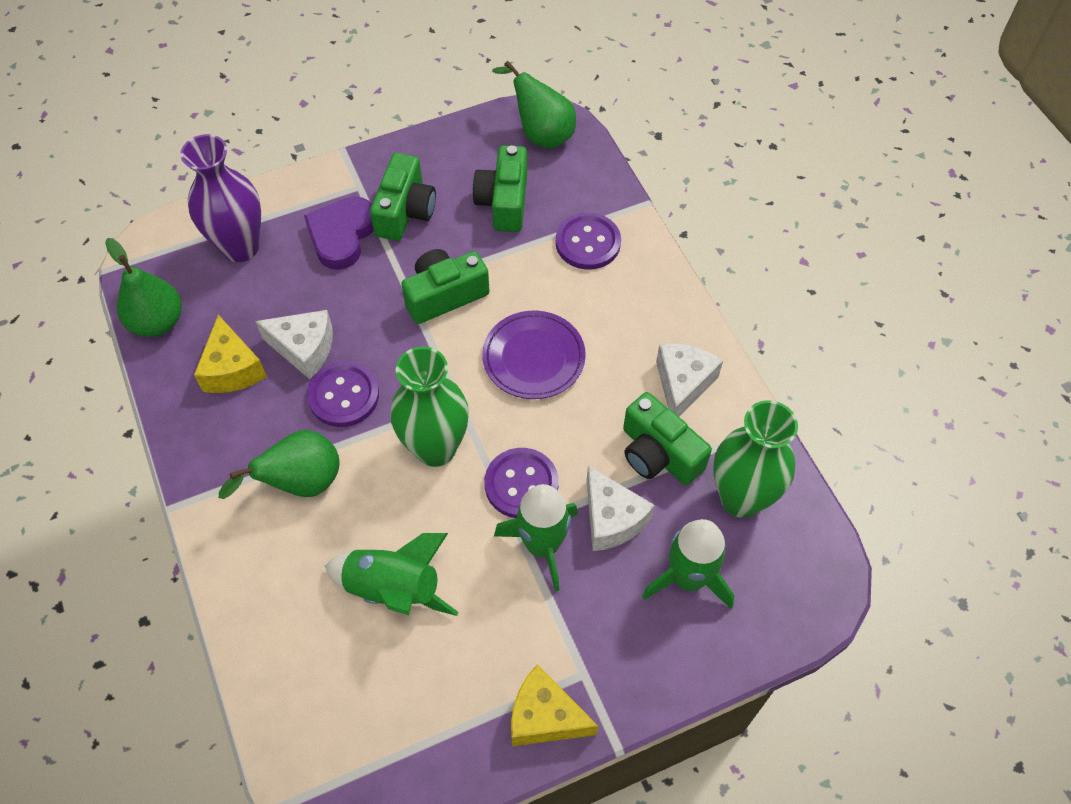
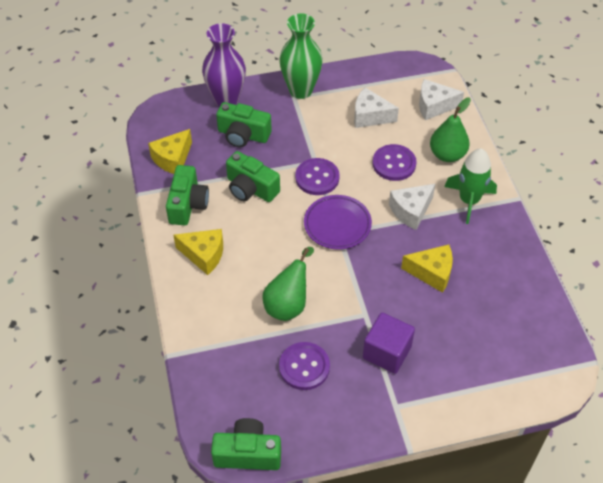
green pear: [105,238,182,337] [219,430,340,499] [492,61,576,149] = 3 -> [262,247,314,321] [430,98,471,162] = 2
green rocket: [325,533,459,616] [494,484,578,592] [642,519,734,609] = 3 -> [444,148,497,224] = 1
green vase: [390,347,469,467] [713,400,798,518] = 2 -> [279,14,323,99] = 1
purple cube: none = 0 -> [363,313,415,374] = 1
purple heart: [304,197,374,270] = 1 -> none = 0
yellow cheese: [194,315,267,393] [511,664,598,746] = 2 -> [148,129,192,174] [173,229,223,275] [401,244,453,293] = 3

